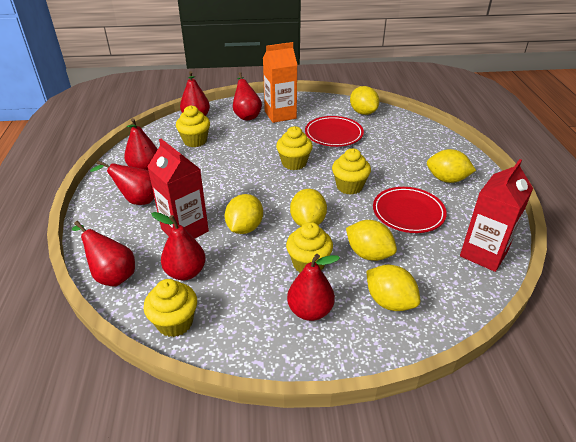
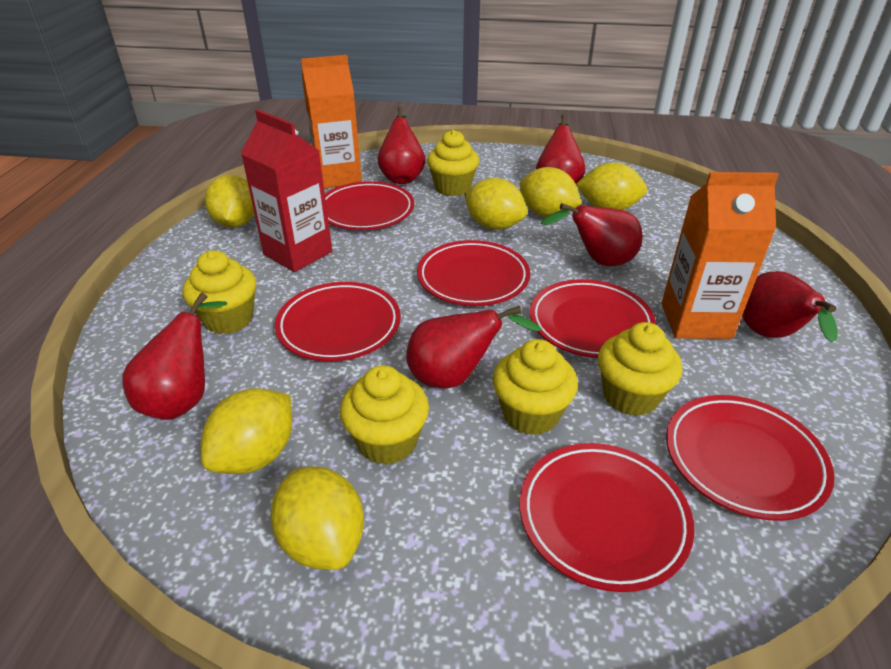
orange carton: [263,42,297,123] = 1 -> [301,55,362,189] [661,172,779,339] = 2
red carton: [147,139,209,239] [460,159,533,272] = 2 -> [241,110,332,272] = 1
red pear: [72,221,135,286] [90,160,154,205] [124,118,158,170] [151,212,206,280] [180,71,210,116] [233,72,262,120] [287,254,340,321] = 7 -> [122,292,227,420] [378,106,425,184] [406,306,541,388] [536,114,585,186] [541,203,643,266] [742,271,838,342] = 6
red plate: [305,116,364,147] [373,187,447,233] = 2 -> [275,282,401,361] [325,181,414,230] [417,240,530,306] [520,443,694,592] [530,279,656,358] [666,395,835,521] = 6

